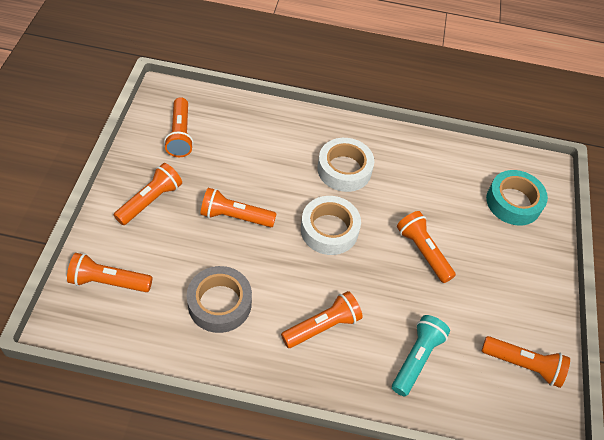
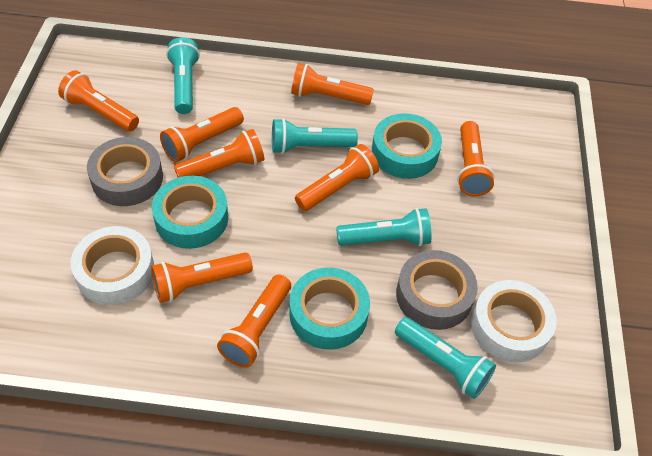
grey tape: [187,266,252,333] = 1 -> [87,137,163,206] [396,250,478,330] = 2
orange flashlight: [67,253,153,292] [114,163,182,225] [164,97,194,157] [200,188,277,227] [281,291,363,348] [397,211,456,283] [482,336,570,388] = 7 -> [58,70,139,132] [151,252,253,303] [160,107,244,162] [174,129,264,178] [217,275,291,368] [291,63,374,105] [295,144,379,211] [457,121,495,196] = 8
turquoise flashlight: [392,315,450,396] = 1 -> [166,37,200,114] [272,118,358,154] [336,208,432,246] [395,317,496,399] = 4
turquoise tape: [486,170,548,226] = 1 -> [152,176,228,249] [289,267,370,350] [372,113,442,179] = 3

